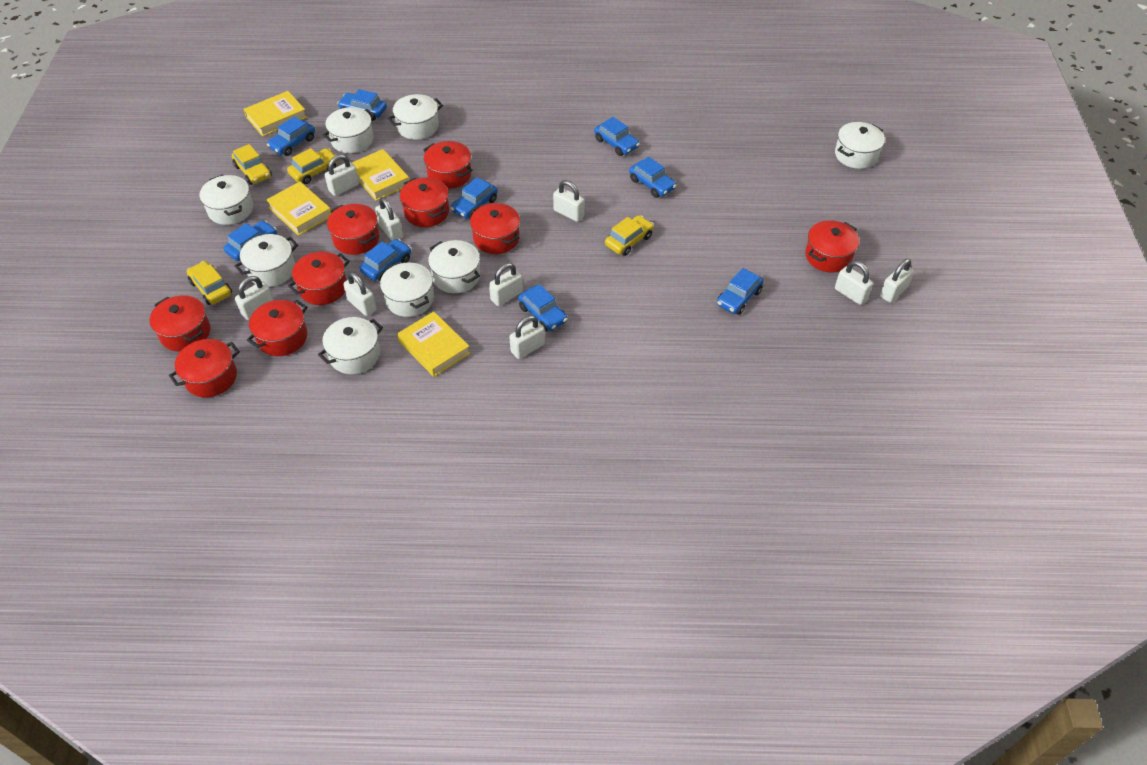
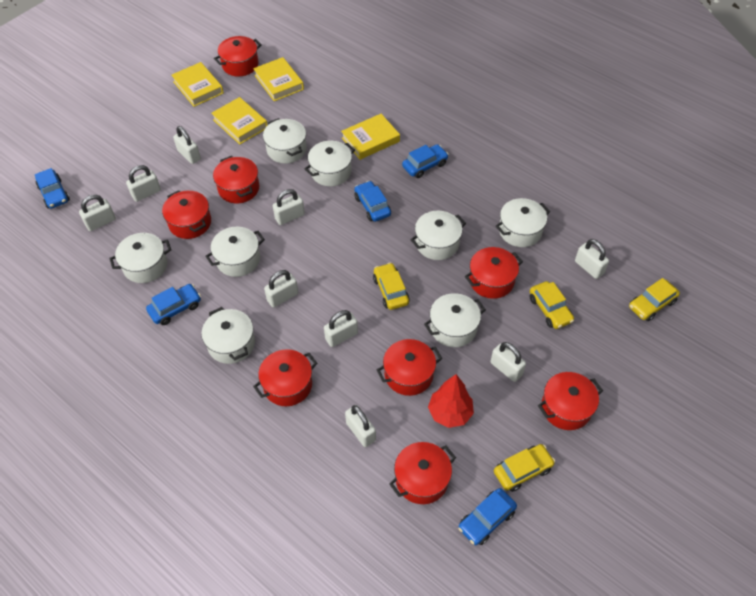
blue car: [223,221,277,261] [267,116,315,156] [337,89,387,121] [360,239,411,281] [451,177,498,219] [518,284,568,332] [594,117,640,156] [629,157,677,198] [717,268,763,315] = 9 -> [35,168,70,209] [146,284,201,325] [354,181,391,222] [402,144,449,178] [458,488,517,545] = 5
red pot: [150,295,210,352] [169,339,240,397] [247,300,308,356] [288,251,350,305] [327,204,379,255] [400,178,449,227] [423,141,473,189] [470,203,520,254] [805,220,859,273] = 9 -> [162,190,211,239] [213,156,259,203] [214,36,262,76] [253,349,317,406] [377,339,442,396] [389,442,456,504] [465,247,523,299] [538,372,603,430] = 8
red tree: none = 0 -> [428,374,474,428] = 1

